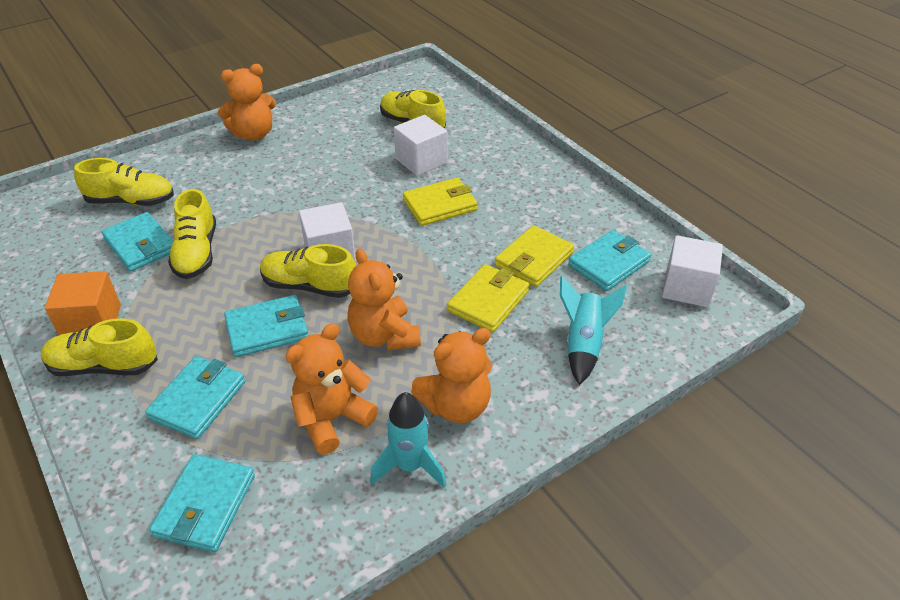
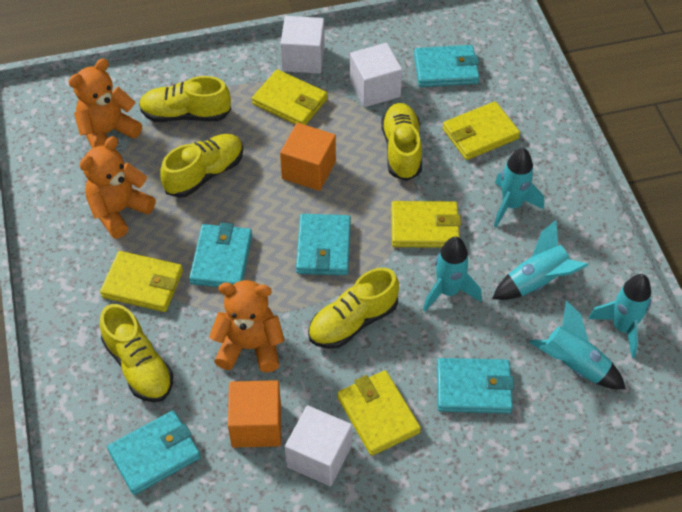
orange cube: [45,271,121,335] = 1 -> [228,380,281,448] [280,123,336,191] = 2
orange teddy bear: [218,64,276,141] [286,323,378,454] [348,248,421,351] [411,328,492,423] = 4 -> [69,58,142,148] [80,136,155,239] [209,280,285,372] = 3
turquoise rocket: [370,392,446,488] [560,276,627,385] = 2 -> [423,237,482,311] [492,220,589,300] [494,148,544,227] [529,301,626,389] [588,274,652,358] = 5
yellow wallet: [403,178,478,226] [447,264,529,332] [495,225,574,287] = 3 -> [100,251,183,312] [252,70,328,125] [337,370,421,456] [391,201,461,248] [442,101,520,160] = 5

